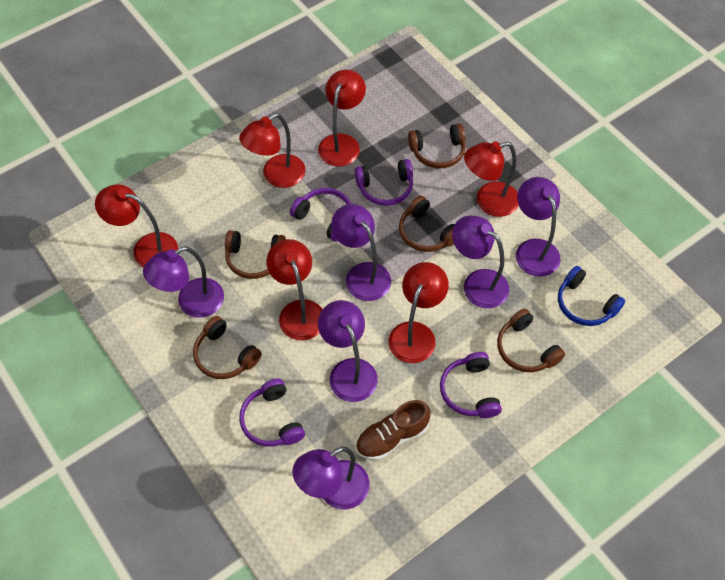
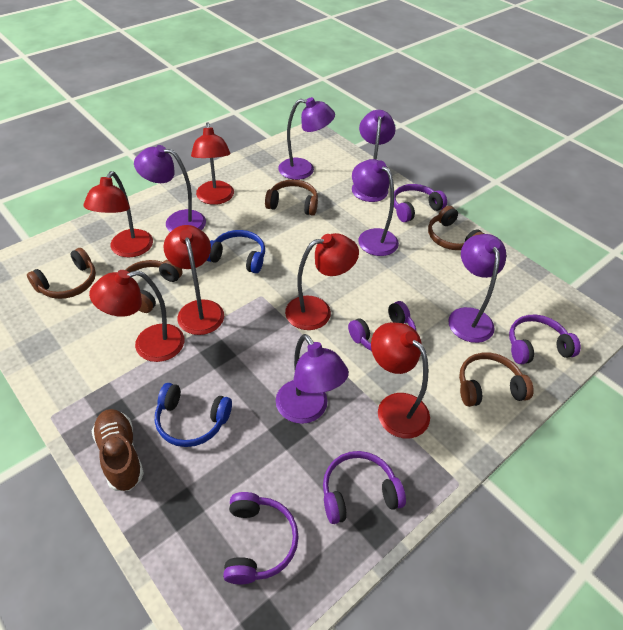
blue headphones: [558,266,625,326] = 1 -> [155,383,232,447] [207,230,265,274] = 2
purple headphones: [239,379,305,447] [290,188,351,242] [355,159,413,206] [440,352,502,418] = 4 -> [223,492,299,584] [323,451,406,524] [348,301,416,351] [394,184,447,222] [509,315,581,364] = 5

